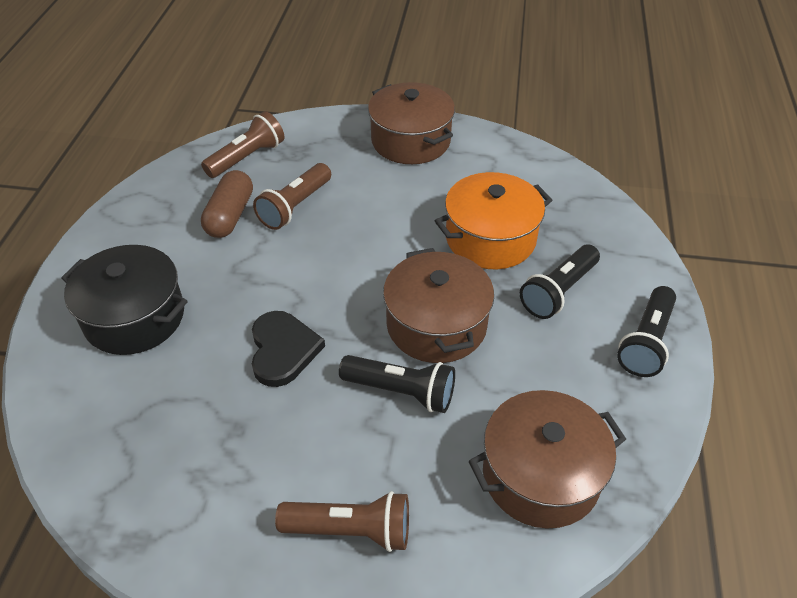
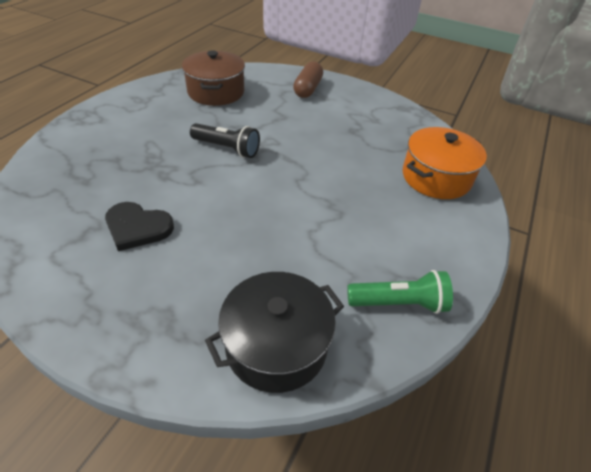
black flashlight: [339,355,455,413] [520,245,600,319] [617,286,676,377] = 3 -> [190,123,260,158] = 1
brown flashlight: [201,111,285,178] [253,163,331,230] [275,491,409,552] = 3 -> none = 0
brown pot: [368,82,455,164] [383,248,494,363] [469,390,626,528] = 3 -> [182,50,245,106] = 1
green flashlight: none = 0 -> [347,270,453,314] = 1

